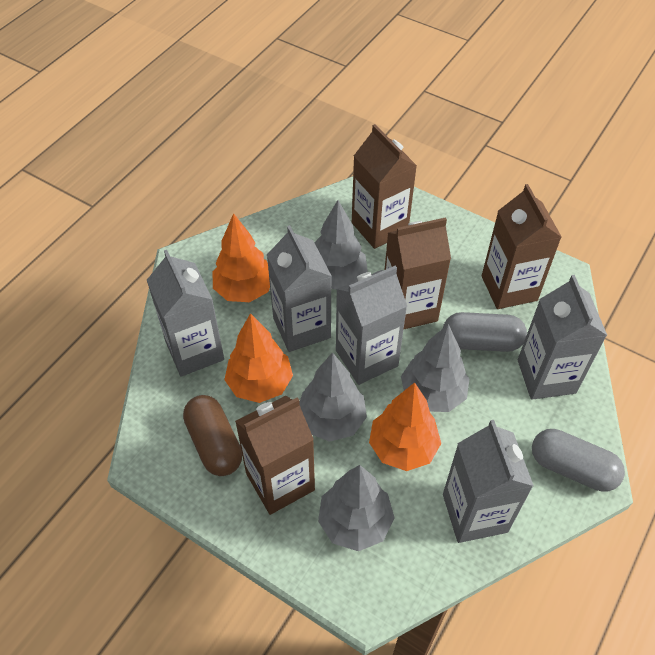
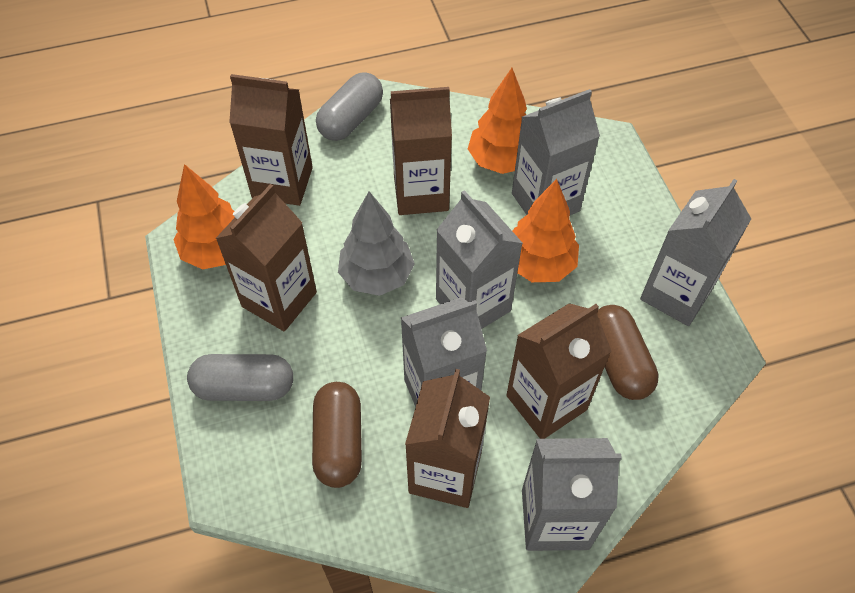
brown capsule: [183,395,242,476] = 1 -> [312,382,362,488] [597,305,659,400] = 2
brown carton: [235,396,315,515] [352,124,417,249] [385,217,451,329] [482,184,562,309] = 4 -> [215,184,317,331] [229,74,313,206] [390,87,452,215] [405,369,490,508] [506,303,612,439] = 5
grey tree: [299,352,367,442] [314,200,368,290] [318,465,395,551] [401,324,470,412] = 4 -> [338,191,415,296] = 1

